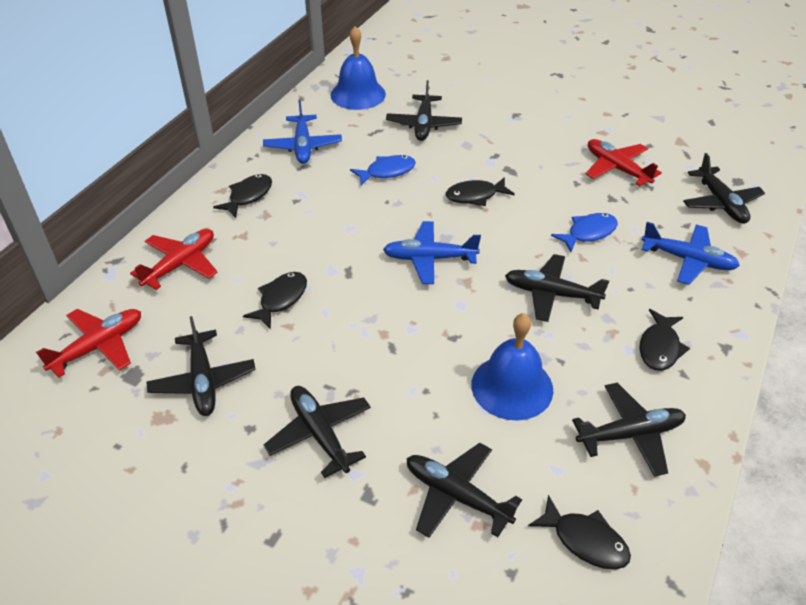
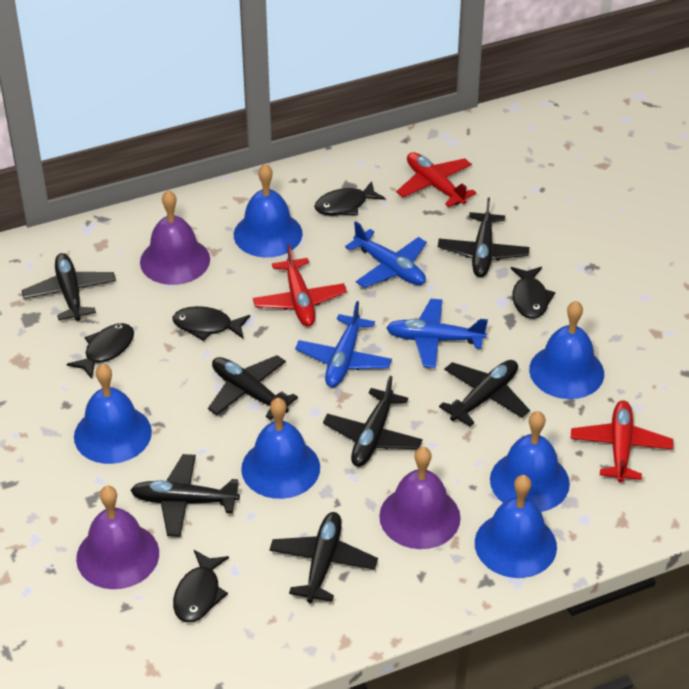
blue bell: [330,26,386,110] [471,313,553,420] = 2 -> [74,364,152,464] [234,164,303,258] [241,398,320,499] [475,475,557,578] [490,411,570,512] [529,301,604,399] = 6
blue fish: [350,155,416,185] [551,213,618,252] = 2 -> none = 0
purple bell: none = 0 -> [76,486,159,589] [140,190,210,285] [379,447,461,549] = 3

